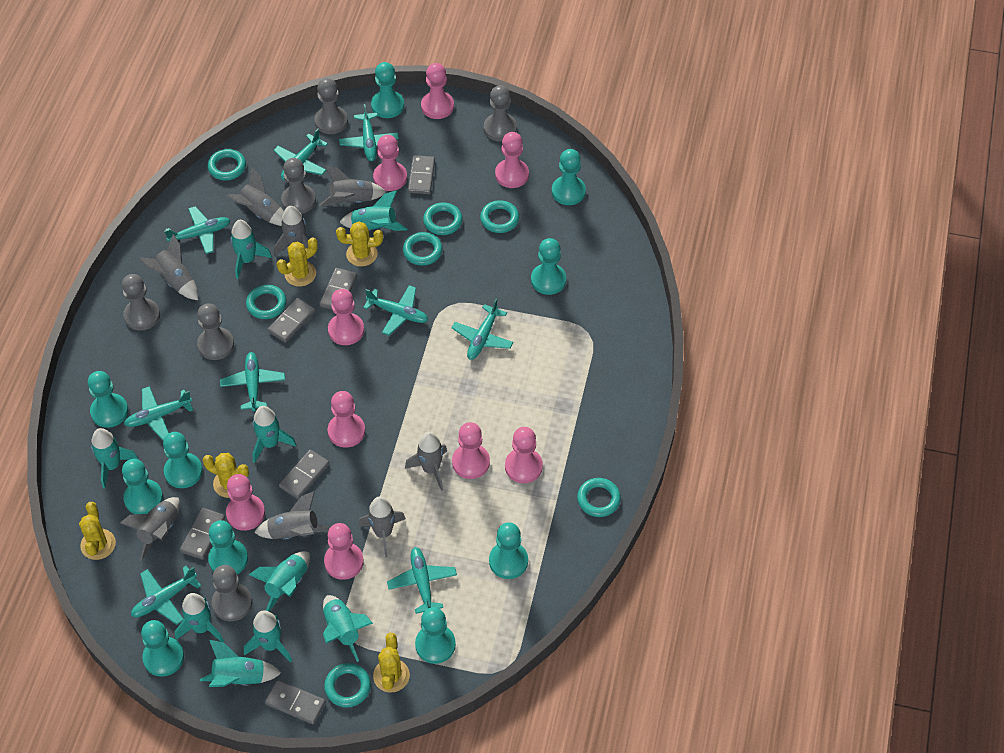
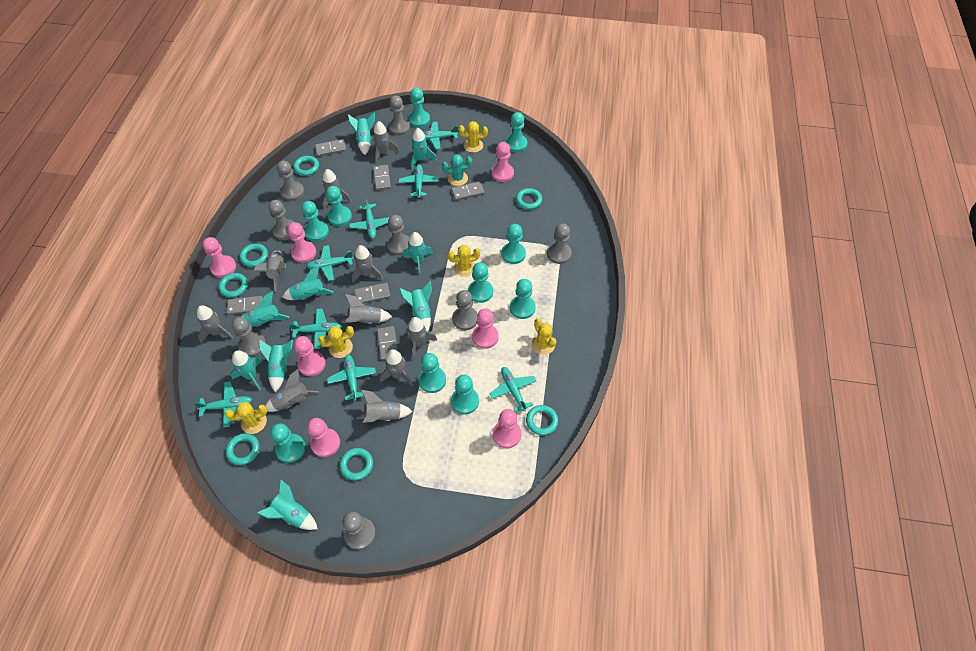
grey pawn: [122,274,160,331] [197,303,234,360] [212,565,252,621] [281,158,316,214] [314,78,348,134] [484,85,517,142] = 6 -> [232,317,266,357] [268,200,294,240] [277,161,304,201] [342,512,376,550] [387,215,409,255] [389,95,410,135] [452,290,477,330] [547,224,572,264] = 8
grey rocket: [120,497,180,561] [139,234,198,300] [227,168,284,226] [254,491,330,540] [274,206,317,258] [319,166,386,206] [358,496,406,557] [405,432,447,491] = 8 -> [197,305,233,342] [253,250,286,291] [265,369,319,412] [322,169,351,210] [340,294,392,324] [352,245,383,283] [356,390,413,423] [373,121,400,163] [380,349,413,386] [406,317,437,360] = 10
pink pawn: [226,474,265,531] [324,523,364,580] [328,289,364,345] [328,391,365,448] [373,135,407,191] [421,63,454,119] [452,422,490,479] [495,132,529,188] [505,427,543,483] = 9 -> [203,237,236,278] [287,222,316,263] [294,336,326,376] [307,418,340,457] [472,308,499,349] [491,142,514,182] [493,409,521,448] = 7
turquoise cactus: none = 0 -> [442,154,472,186] = 1
turquoise plane: [124,386,193,440] [131,566,201,625] [164,206,230,254] [220,352,285,411] [274,129,328,180] [339,104,399,161] [363,285,428,336] [387,547,457,614] [452,299,513,360] = 9 -> [193,381,252,427] [289,309,342,349] [306,245,354,281] [327,355,376,401] [349,198,390,239] [399,164,439,198] [423,122,459,149] [490,367,536,413] = 8

